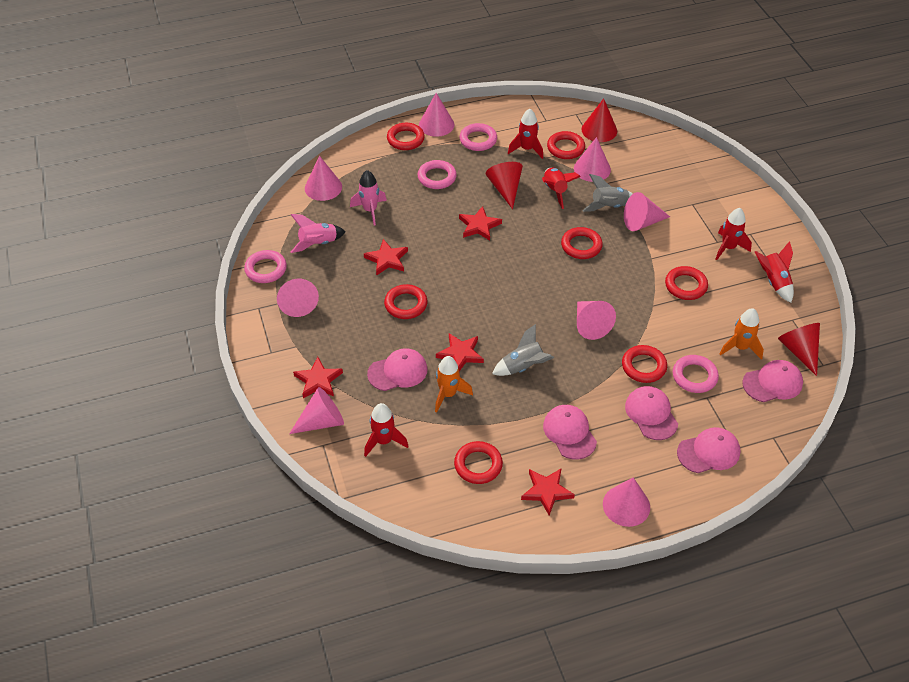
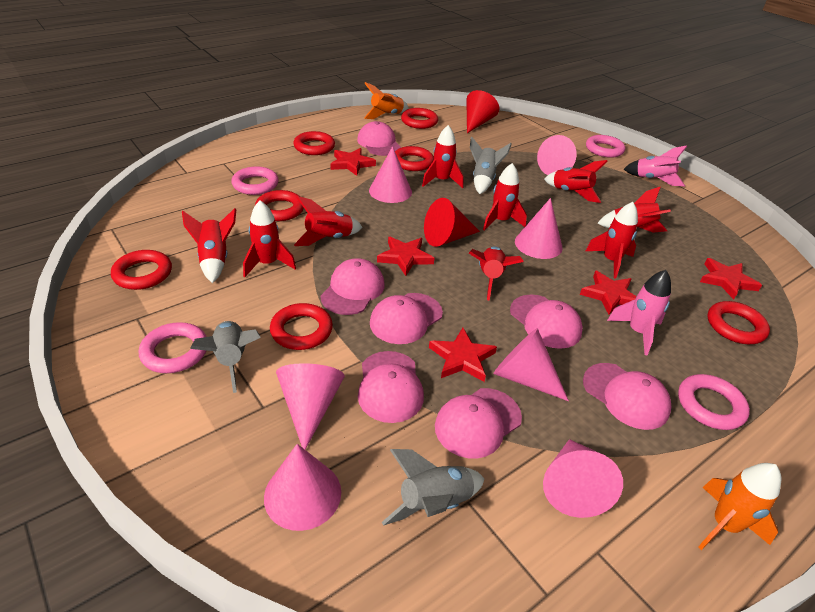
grey rocket: [492,324,554,376] [582,174,633,212] = 2 -> [190,321,261,393] [382,449,484,526] [470,137,512,194] = 3
pink cap: [367,348,428,391] [543,405,597,460] [625,386,678,440] [677,427,740,473] [742,360,803,402] = 5 -> [320,258,385,315] [357,121,401,156] [358,351,424,423] [370,293,443,344] [435,388,522,458] [510,295,583,349] [583,363,671,430] = 7
pink cone: [277,279,319,317] [289,387,344,434] [305,156,342,201] [419,93,454,137] [574,137,611,182] [577,301,616,340] [603,477,650,527] [624,192,670,231] = 8 -> [264,444,341,531] [276,363,345,450] [369,146,412,203] [493,328,569,401] [515,198,563,259] [537,135,577,175] [543,439,623,518] = 7
red cone: [485,162,523,209] [581,98,617,142] [778,323,820,376] = 3 -> [424,198,480,247] [466,90,499,133] = 2
red rocket: [364,403,409,457] [508,109,543,159] [542,168,581,209] [715,208,752,260] [755,241,794,303] = 5 -> [182,208,236,283] [243,200,296,277] [294,196,362,246] [422,125,464,188] [468,246,523,301] [483,163,527,231] [544,160,608,203] [586,202,638,278] [597,186,671,233] = 9

